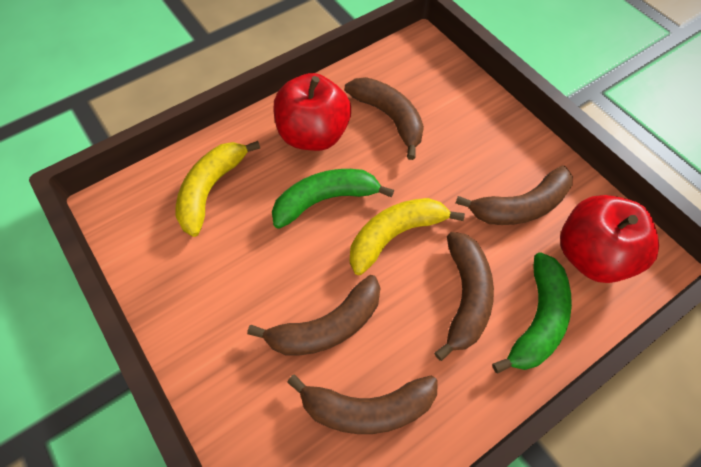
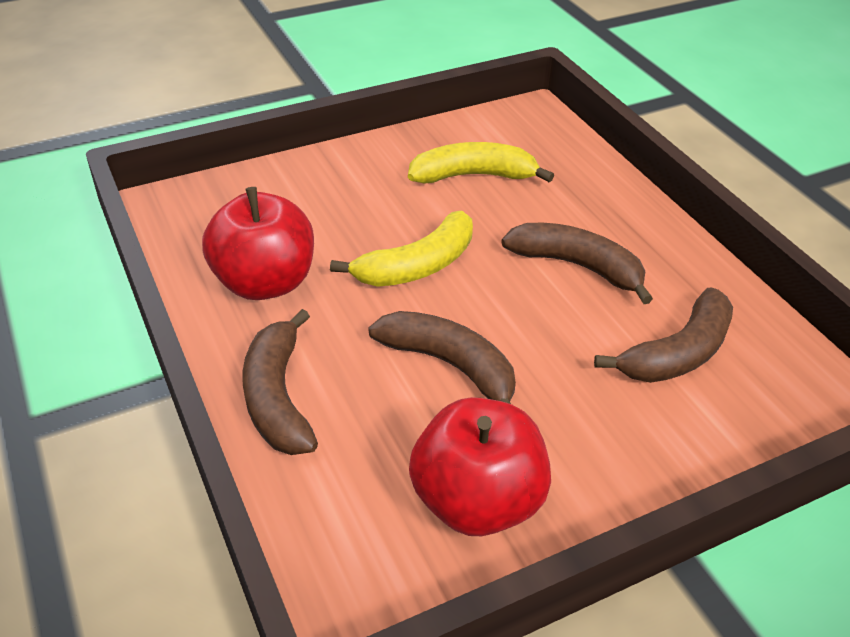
brown banana: [247,275,381,355] [287,374,438,434] [345,77,424,160] [434,232,494,361] [456,166,573,225] = 5 -> [242,309,318,455] [368,311,516,404] [501,223,653,304] [594,287,733,383] = 4
green banana: [272,169,394,229] [492,252,572,374] = 2 -> none = 0

